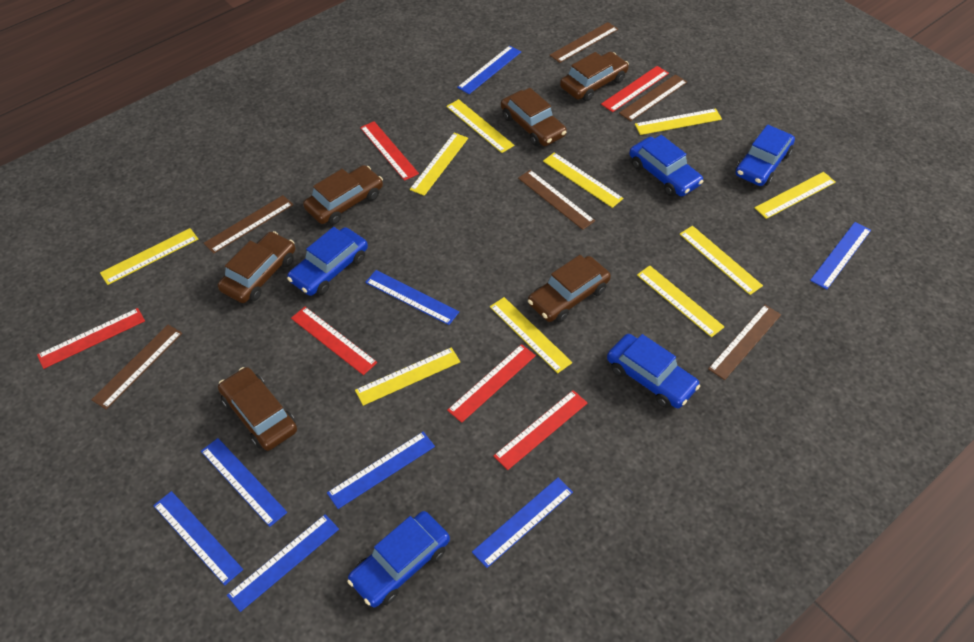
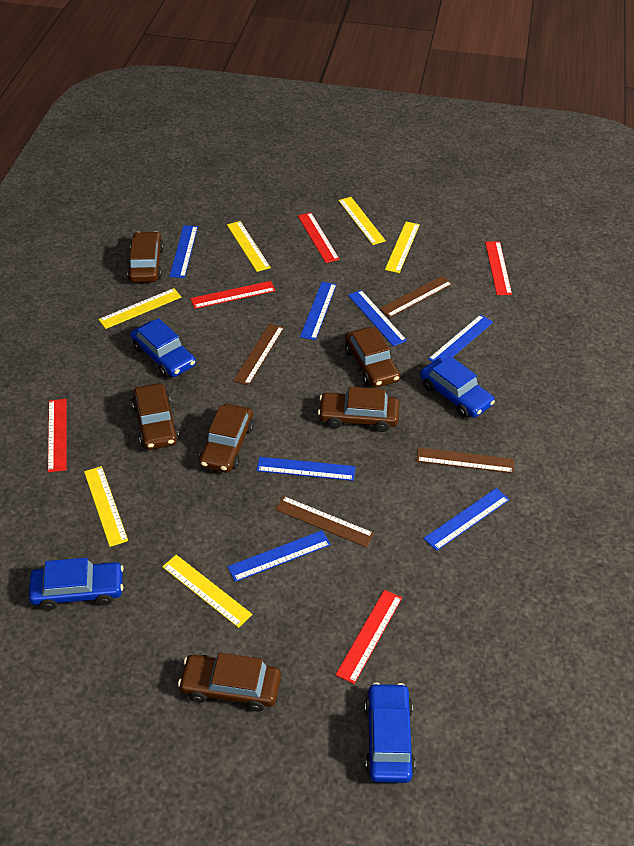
blue car: [287,227,368,296] [347,511,450,607] [607,334,700,408] [629,135,703,197] [735,124,795,186] = 5 -> [29,558,124,610] [131,318,196,377] [365,682,415,783] [420,356,495,418] = 4
blue ruler: [153,491,243,585] [201,438,287,527] [227,514,339,612] [327,432,435,509] [365,270,459,325] [457,46,521,94] [472,478,573,568] [810,222,871,290] = 8 -> [169,225,198,278] [228,530,331,582] [257,457,356,481] [300,282,337,340] [348,290,407,346] [424,488,509,551] [428,315,493,362] = 7
brown ruler: [91,325,182,409] [204,195,293,254] [518,170,595,230] [550,22,618,63] [619,74,687,121] [708,305,781,380] = 6 -> [233,323,284,386] [275,496,374,547] [379,276,453,318] [417,447,514,473] = 4
red ruler: [37,308,145,369] [291,307,377,375] [360,121,419,181] [447,344,536,423] [494,390,587,470] [601,66,669,112] = 6 -> [48,399,67,472] [191,281,276,309] [298,212,340,263] [335,590,402,684] [485,241,512,295] = 5
yellow ruler: [100,228,198,285] [355,347,460,406] [410,133,468,196] [446,99,514,153] [490,297,572,373] [543,152,624,208] [635,108,722,135] [637,265,725,337] [680,226,763,295] [755,172,836,219] = 10 -> [84,466,128,547] [98,288,181,329] [162,555,252,628] [227,221,271,272] [338,197,386,245] [385,222,420,273] = 6

